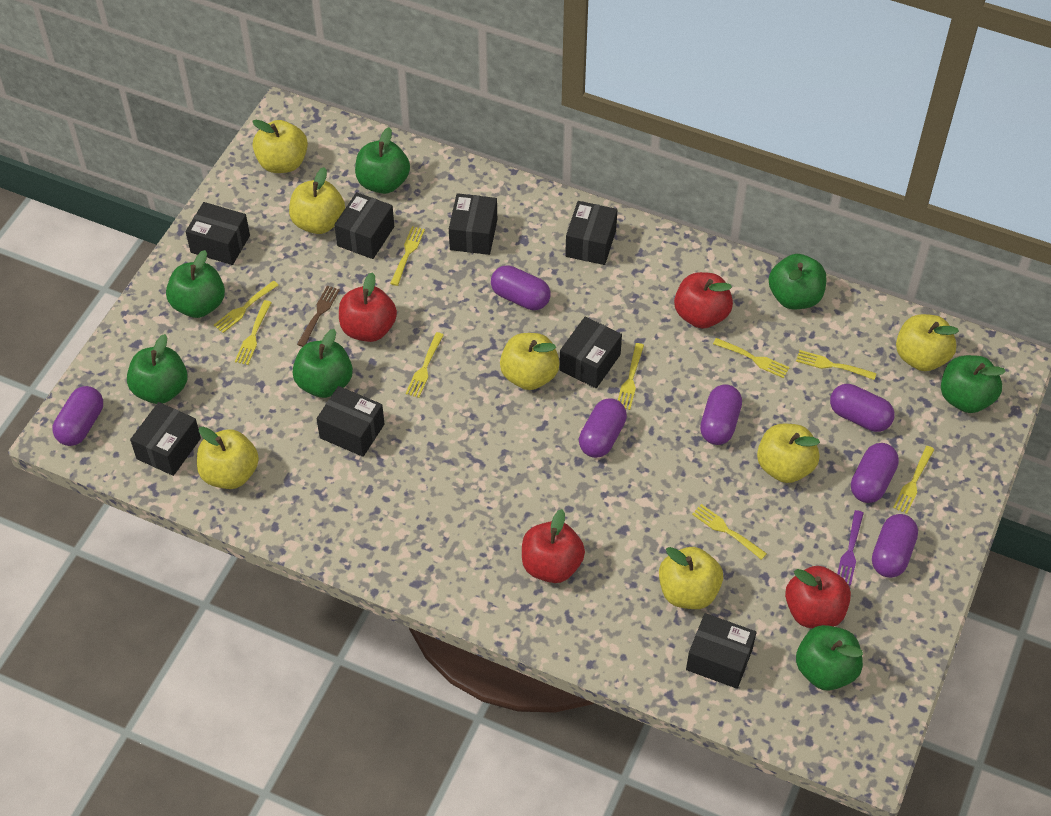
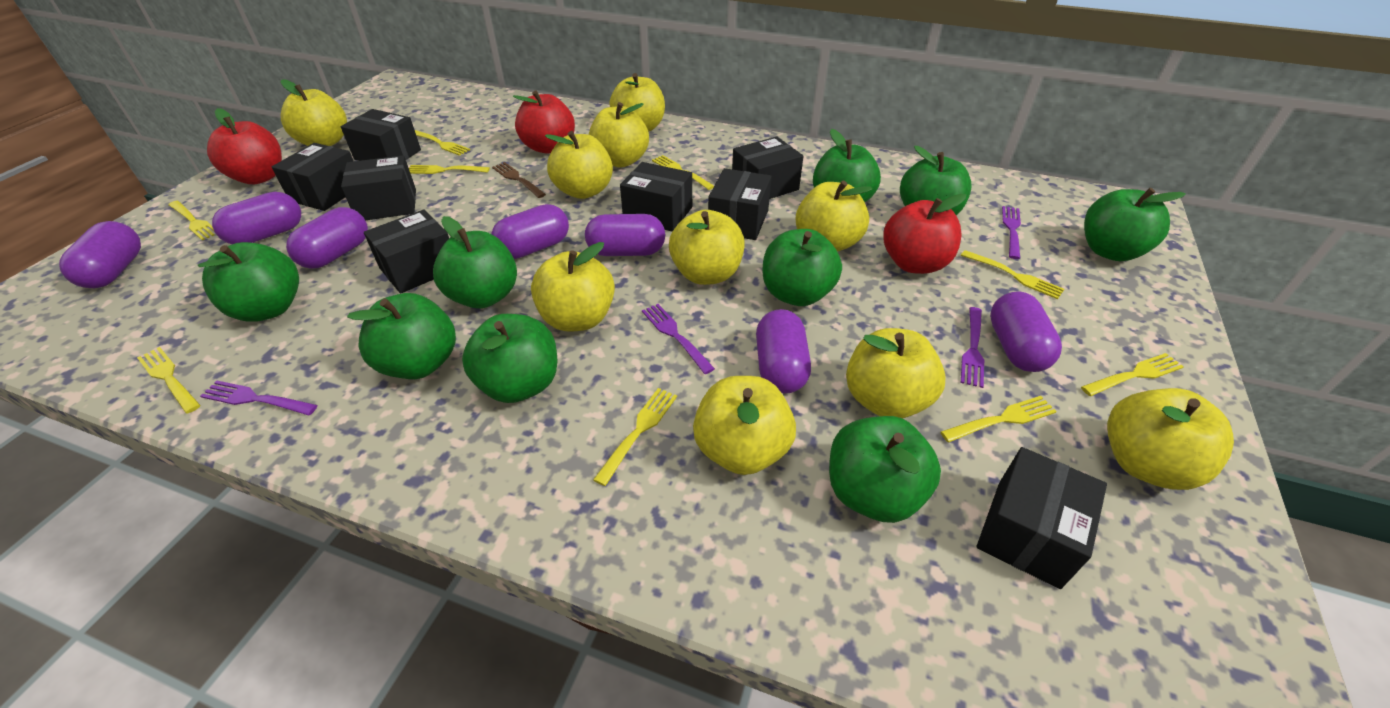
green apple: [127,334,188,404] [166,250,225,318] [293,329,353,398] [355,127,410,194] [769,254,826,309] [796,625,863,691] [941,355,1006,413] = 7 -> [198,242,299,322] [347,293,456,379] [433,216,517,309] [462,314,558,403] [762,229,842,306] [813,129,881,202] [829,416,941,523] [900,146,972,216] [1084,188,1186,261] = 9
purple fork: [837,510,864,586] = 1 -> [200,380,317,415] [642,304,715,374] [961,307,984,388] [1002,206,1021,259] = 4
red apple: [339,273,397,342] [522,509,585,583] [674,272,733,329] [785,566,851,628] = 4 -> [207,108,282,184] [513,90,575,154] [883,194,966,274] = 3
yellow apple: [197,426,259,489] [252,120,308,173] [289,167,345,234] [500,333,560,390] [659,547,723,609] [757,423,820,483] [896,314,959,371] = 7 -> [281,79,347,146] [531,242,615,331] [545,131,613,199] [589,102,649,167] [609,73,665,132] [669,210,745,285] [693,376,796,475] [796,181,872,252] [846,328,945,419] [1107,388,1234,490] = 10

